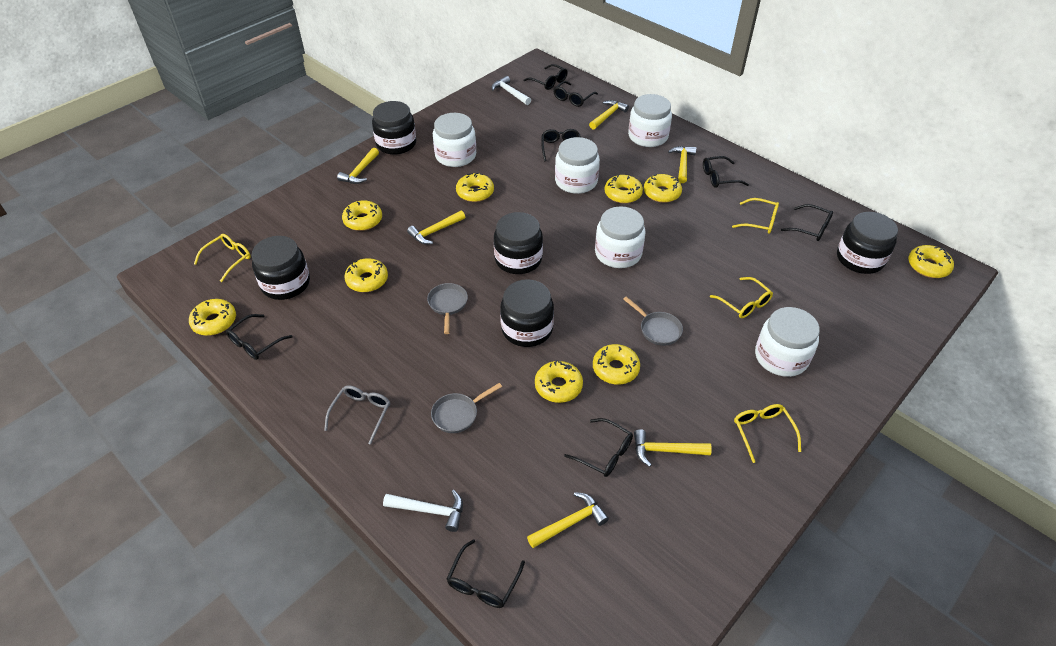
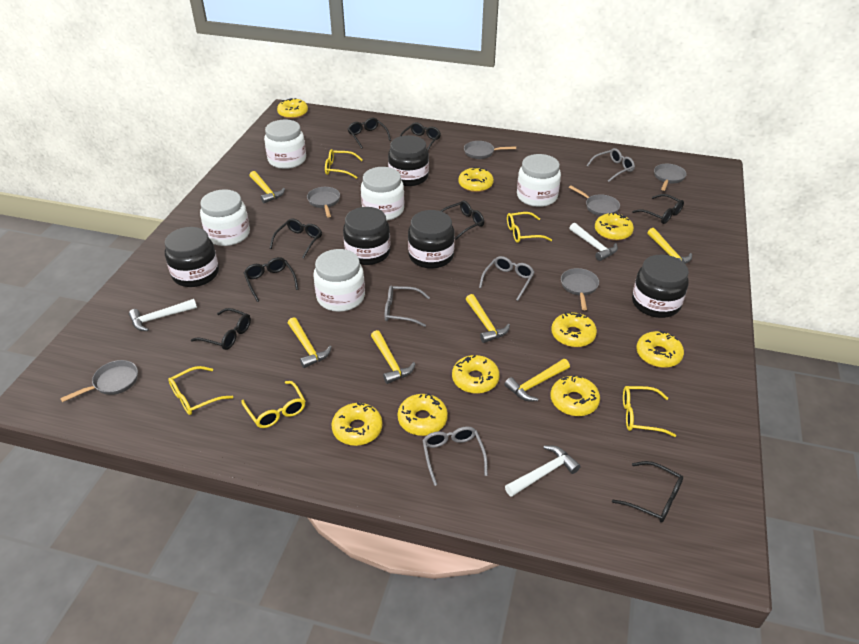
grey glasses: [324,385,390,445] = 1 -> [385,286,430,327] [422,426,488,486] [479,256,535,301] [586,148,635,182] = 4
grey pan: [427,283,468,334] [431,383,502,433] [623,296,683,346] = 3 -> [60,360,138,402] [307,187,340,218] [464,141,516,159] [561,268,599,310] [569,185,620,216] [654,164,687,191] = 6
white hammer: [383,490,463,532] [492,76,531,105] = 2 -> [129,299,197,331] [505,446,581,497] [570,223,618,261] = 3
yellow glasses: [194,234,251,282] [710,277,773,318] [732,198,779,234] [734,404,801,463] = 4 -> [168,366,233,415] [241,381,305,428] [325,149,363,179] [507,212,552,243] [623,386,676,437] = 5

